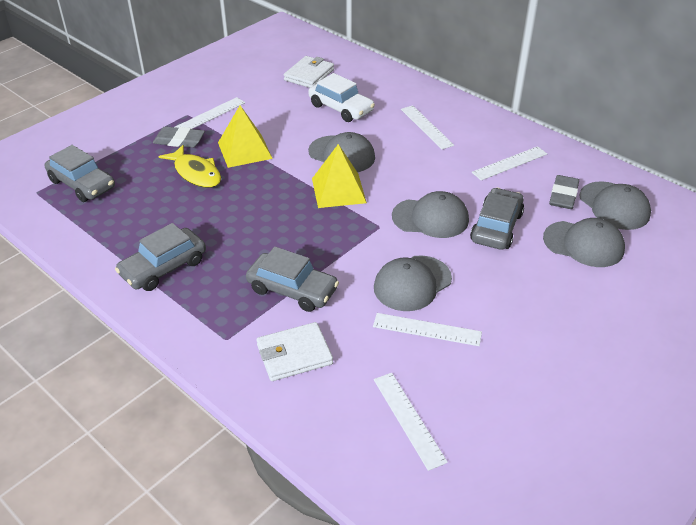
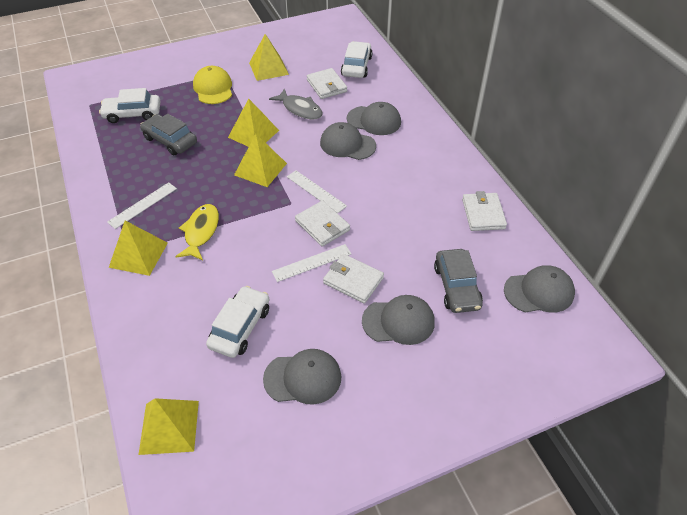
grey car: [45,145,115,202] [115,223,206,291] [246,247,339,312] [470,188,524,250] = 4 -> [140,113,197,156] [434,249,483,313] = 2
grey eraser: [153,126,205,148] [549,175,579,209] = 2 -> none = 0
grey fish: none = 0 -> [269,89,323,120] = 1
white car: [308,73,375,122] = 1 -> [99,88,160,123] [206,286,269,358] [341,41,373,78] = 3
white ruler: [175,97,245,129] [373,313,482,346] [374,373,448,471] [401,105,454,149] [472,146,547,180] = 5 -> [107,182,177,229] [272,244,351,282] [287,170,347,213] = 3
white wallet: [257,322,333,381] [284,56,334,88] = 2 -> [295,200,350,247] [307,68,347,99] [323,254,384,304] [462,191,507,231] = 4
yellow cap: none = 0 -> [193,66,232,104] = 1
yellow pyramid: [218,105,273,168] [312,144,367,208] = 2 -> [109,221,168,276] [138,398,199,455] [228,99,279,147] [234,134,287,187] [249,34,289,81] = 5

